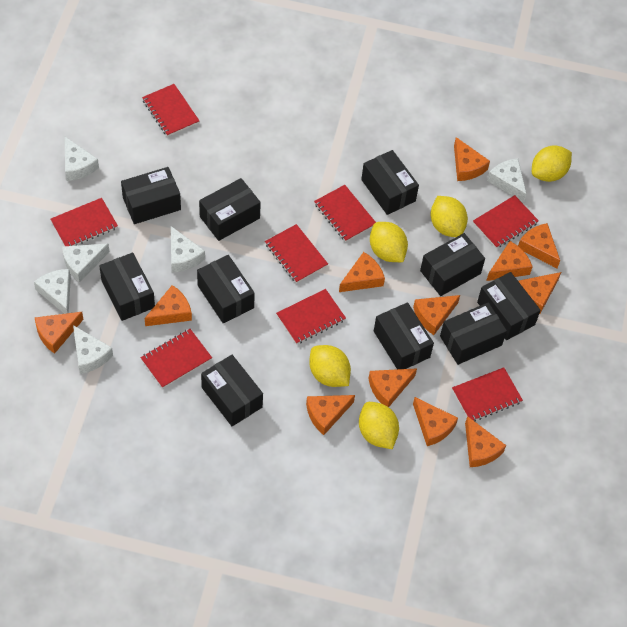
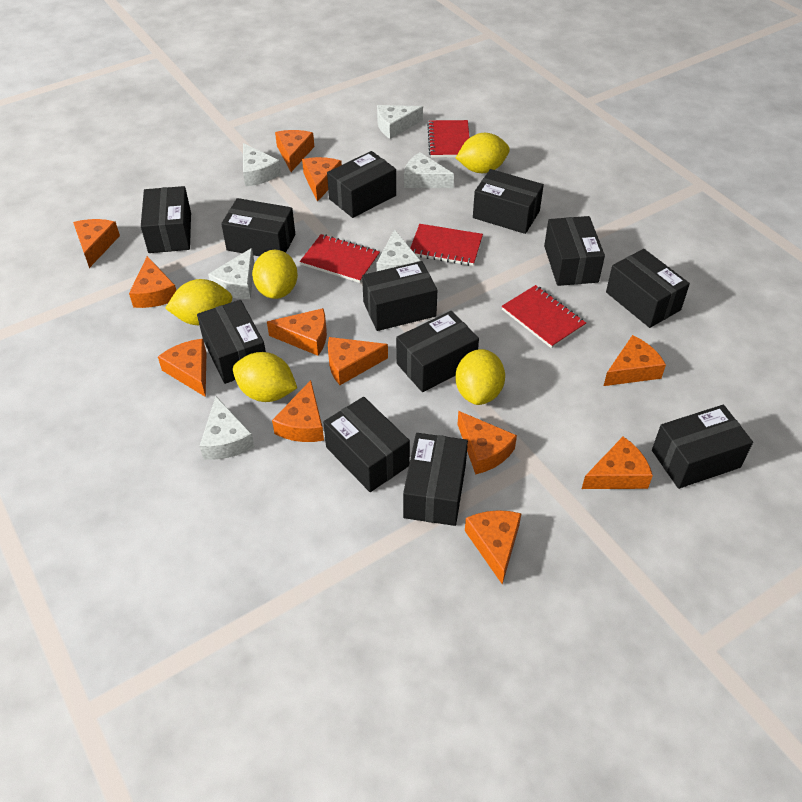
black box: [99,253,155,321] [121,167,181,224] [197,255,255,323] [199,178,261,241] [201,355,263,426] [361,150,419,215] [374,302,434,369] [420,233,485,296] [440,302,507,365] [477,272,541,340] = 10 -> [141,186,191,253] [197,300,266,384] [221,198,295,256] [323,397,410,492] [327,151,396,218] [362,261,437,331] [396,311,479,392] [403,433,468,526] [473,169,544,234] [544,216,605,286] [606,249,690,328] [652,405,753,489] = 12
red notebook: [51,198,118,246] [140,329,212,388] [142,84,199,137] [265,224,328,283] [276,289,346,345] [314,185,376,242] [452,367,523,421] [473,195,539,248] = 8 -> [300,234,380,283] [410,224,483,266] [427,120,470,158] [502,285,586,348] = 4

